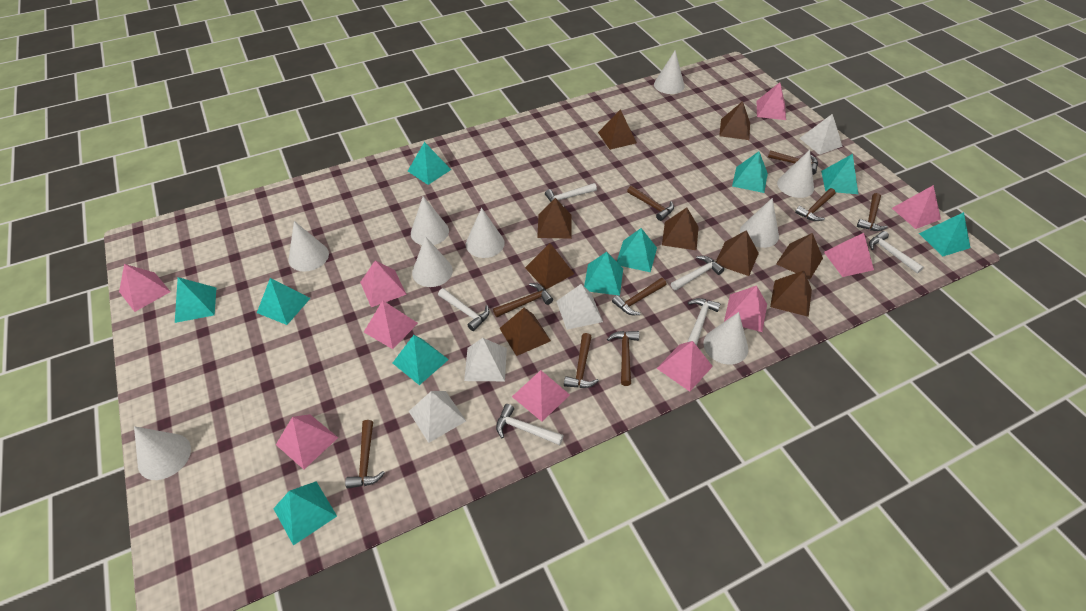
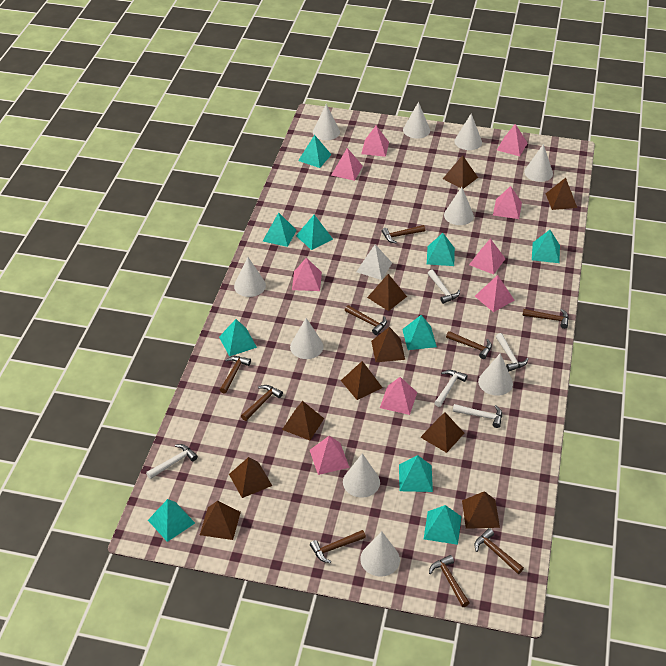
brown pyramid: [500,308,551,356] [525,243,574,289] [537,198,572,239] [598,109,637,150] [662,208,699,250] [716,230,759,276] [719,101,750,140] [770,271,812,317] [776,233,823,279] = 9 -> [200,501,241,540] [229,457,272,498] [282,401,324,440] [341,361,383,400] [367,274,407,311] [371,327,405,362] [420,412,464,453] [443,155,478,189] [462,491,500,529] [546,178,577,210] = 10
pink pyramid: [119,264,171,312] [276,414,338,469] [360,261,407,307] [364,301,418,349] [512,370,570,421] [657,341,713,392] [724,285,767,332] [757,82,786,120] [824,233,874,277] [892,185,941,229] = 10 -> [292,258,322,291] [310,436,350,475] [331,148,363,181] [361,126,389,157] [380,377,417,415] [469,238,506,275] [475,275,515,312] [493,186,522,219] [497,124,527,156] = 9
white cone: [134,426,191,480] [288,221,329,271] [411,196,449,245] [412,236,453,287] [466,208,505,258] [654,50,685,94] [704,312,748,365] [740,198,779,248] [777,150,814,198] = 9 -> [234,257,266,297] [290,318,324,359] [313,104,340,140] [343,453,380,497] [360,531,400,576] [403,102,430,139] [444,187,474,225] [454,114,482,150] [478,353,513,396] [524,144,553,182] = 10
white hammer: [438,288,489,331] [496,404,564,445] [545,183,597,206] [671,256,724,291] [687,298,721,346] [869,231,924,274] = 6 -> [146,444,198,479] [428,269,460,304] [434,370,468,407] [453,404,502,428] [496,333,528,371] = 5
white pyramid: [409,391,466,443] [464,338,507,381] [556,284,603,330] [800,114,843,155] = 4 -> [356,244,392,280] = 1

